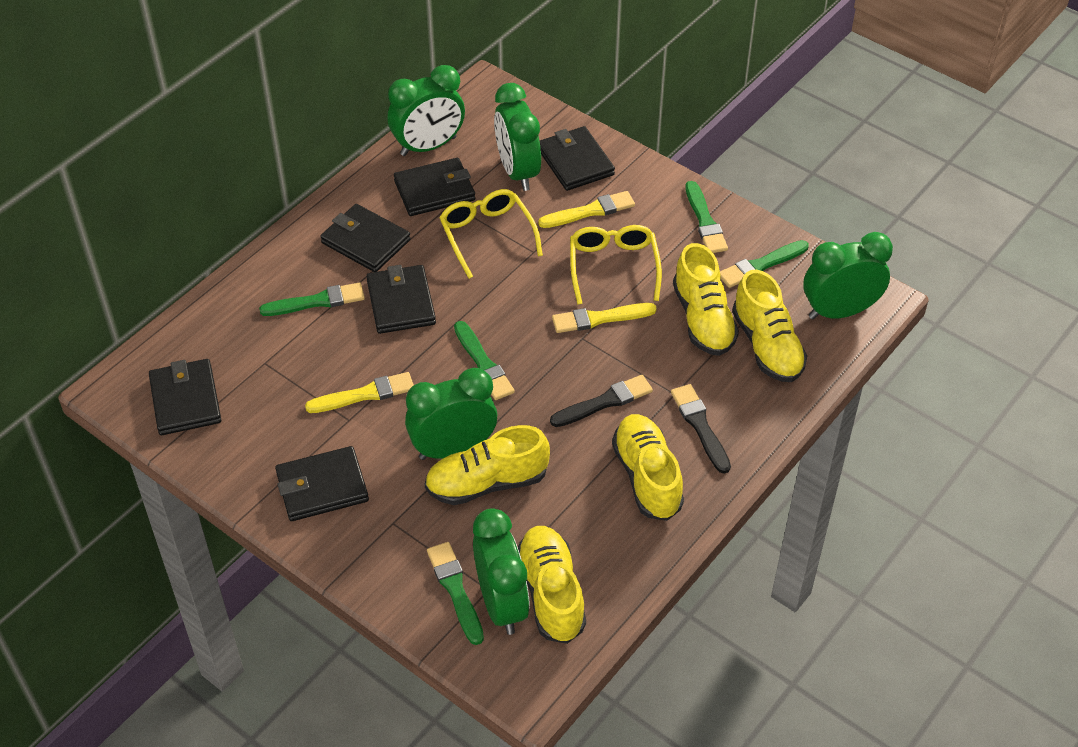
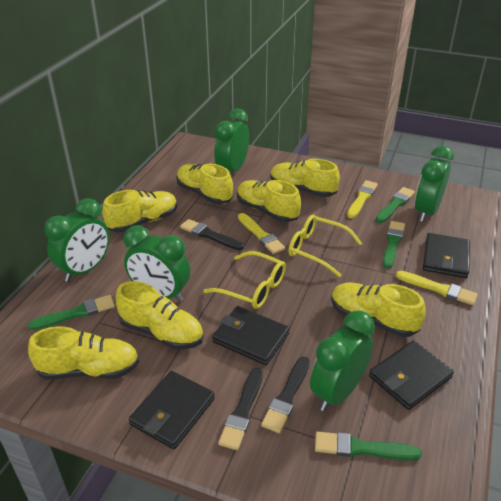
black brush: [550,375,653,427] [671,384,731,474] = 2 -> [180,219,244,250] [218,368,263,450] [261,356,310,433] = 3
black wallet: [149,359,221,435] [275,446,369,521] [320,204,411,272] [366,265,436,334] [394,158,475,216] [540,126,615,191] = 6 -> [129,371,215,449] [212,306,289,365] [369,340,454,410] [423,233,470,278] = 4
green brush: [259,283,365,316] [427,542,484,645] [454,321,515,400] [685,181,728,253] [720,240,809,288] = 5 -> [28,295,115,330] [315,432,422,460] [376,187,415,223] [383,221,405,269] = 4
yellow shoe: [425,425,550,505] [518,526,586,644] [612,414,684,521] [673,243,739,356] [732,270,807,382] = 5 -> [28,326,139,379] [102,190,177,232] [116,281,204,349] [176,163,233,204] [237,180,301,222] [270,159,340,197] [331,283,426,337] = 7

